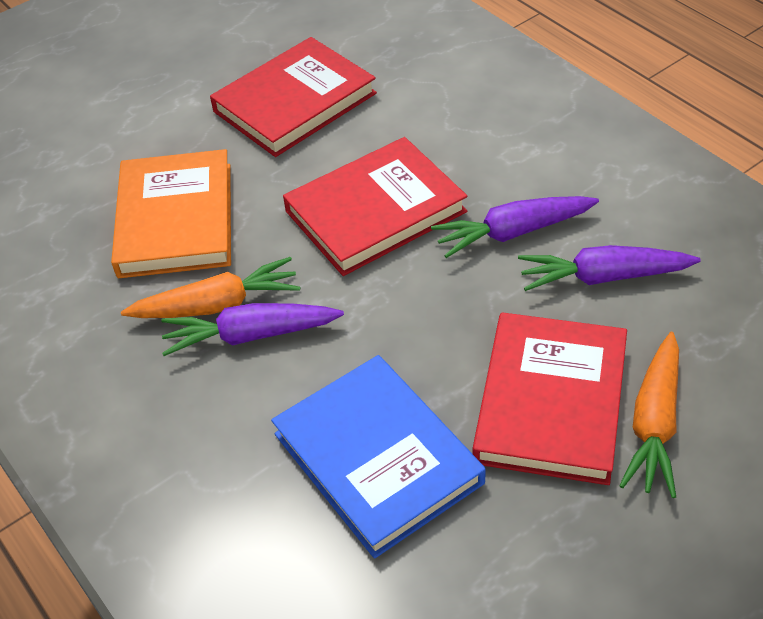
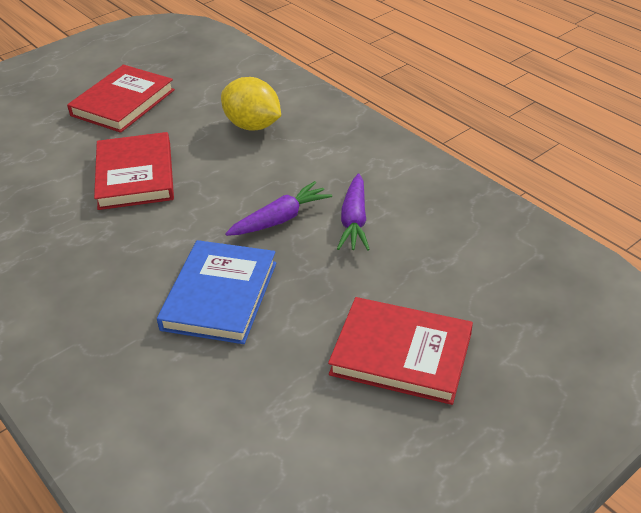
orange book: [111,149,231,278] = 1 -> none = 0
orange carrot: [121,257,300,318] [619,332,679,498] = 2 -> none = 0
purple carrot: [161,303,344,356] [431,196,599,258] [518,245,701,291] = 3 -> [225,181,332,236] [337,173,370,251] = 2
yellow lemon: none = 0 -> [221,77,281,131] = 1

